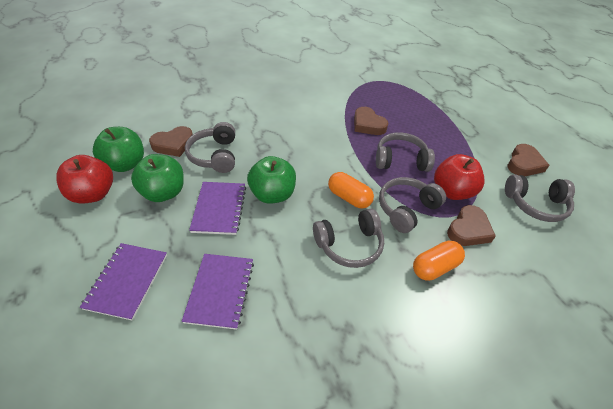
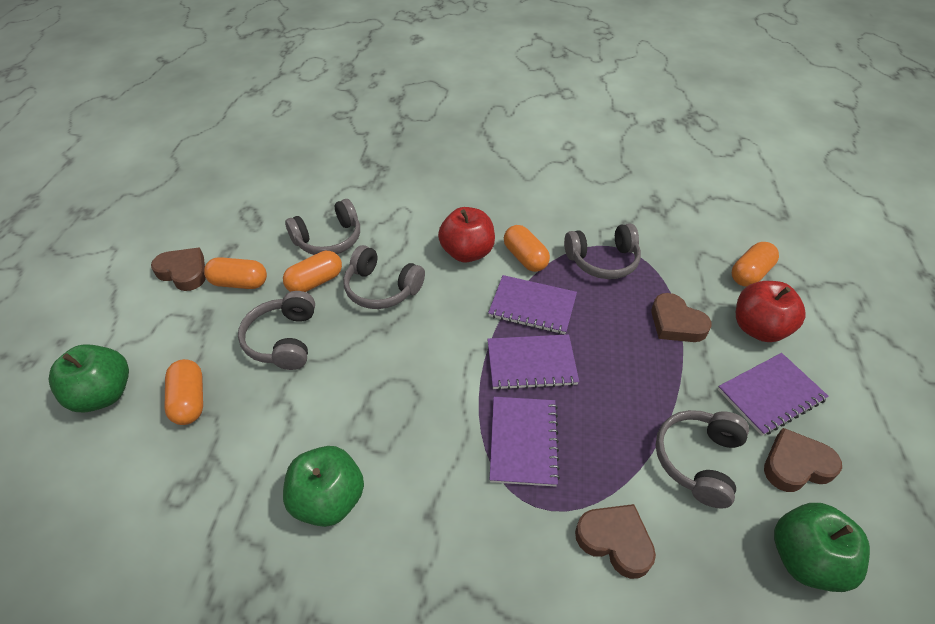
orange capsule: [328,172,374,209] [413,240,465,281] = 2 -> [164,359,203,425] [204,257,267,289] [283,251,342,292] [504,225,550,272] [732,242,779,287] = 5
purple notebook: [80,243,167,321] [182,254,254,330] [189,182,246,235] = 3 -> [487,334,579,390] [488,275,577,334] [490,397,560,487] [718,353,829,436] = 4

